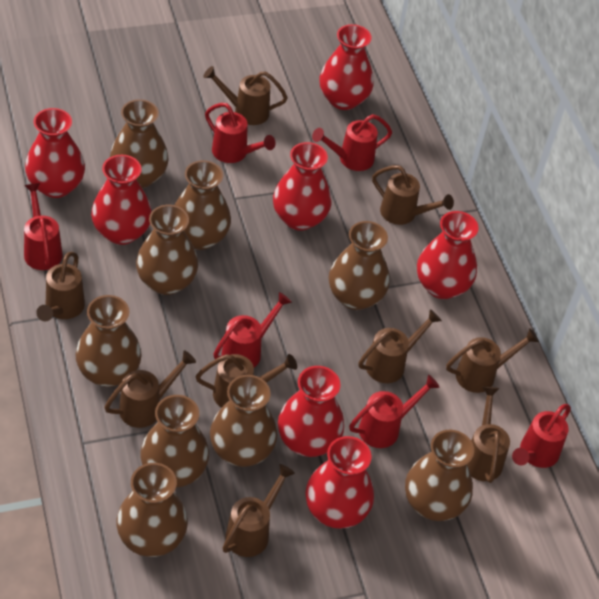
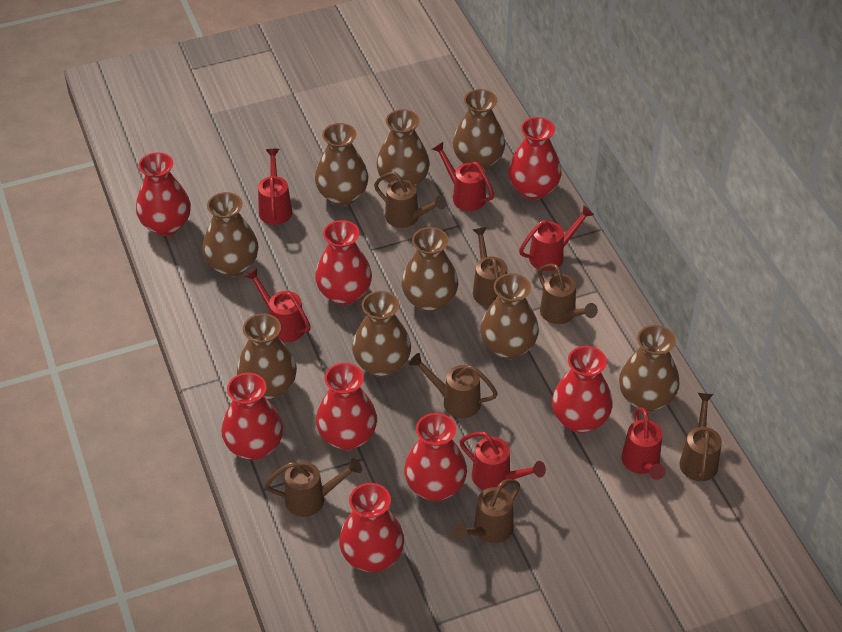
brown watering can: [36,252,85,321] [104,350,196,428] [196,354,297,408] [203,66,288,125] [223,464,295,557] [358,309,442,383] [372,165,454,225] [446,328,539,393] [467,387,510,483] = 9 -> [265,458,362,517] [374,172,446,228] [409,353,498,418] [452,479,520,543] [473,227,507,307] [538,263,598,324] [679,393,722,481] = 7
red vase: [25,108,85,198] [91,155,152,245] [273,142,331,231] [278,366,344,457] [305,436,374,529] [319,24,374,110] [417,211,479,299] = 7 -> [136,152,191,236] [221,373,283,460] [315,220,372,305] [316,363,377,450] [339,483,404,572] [404,413,467,501] [508,117,562,200] [552,346,613,433] = 8

